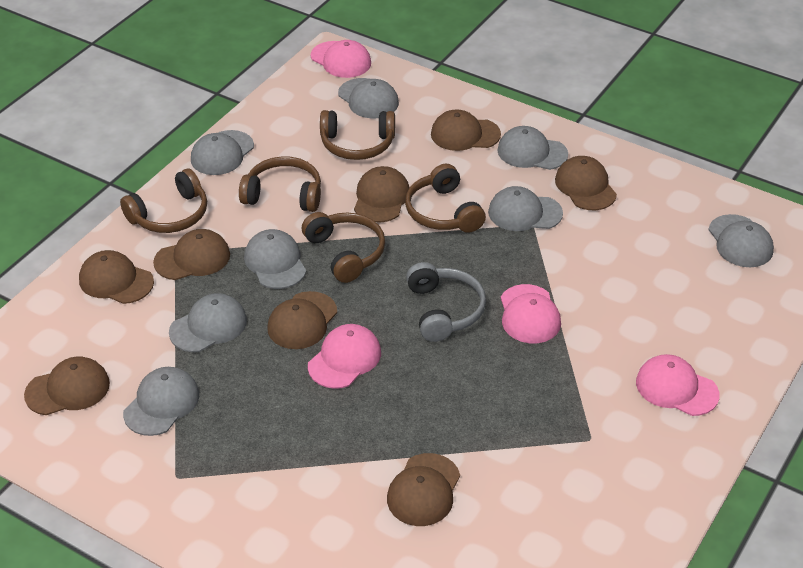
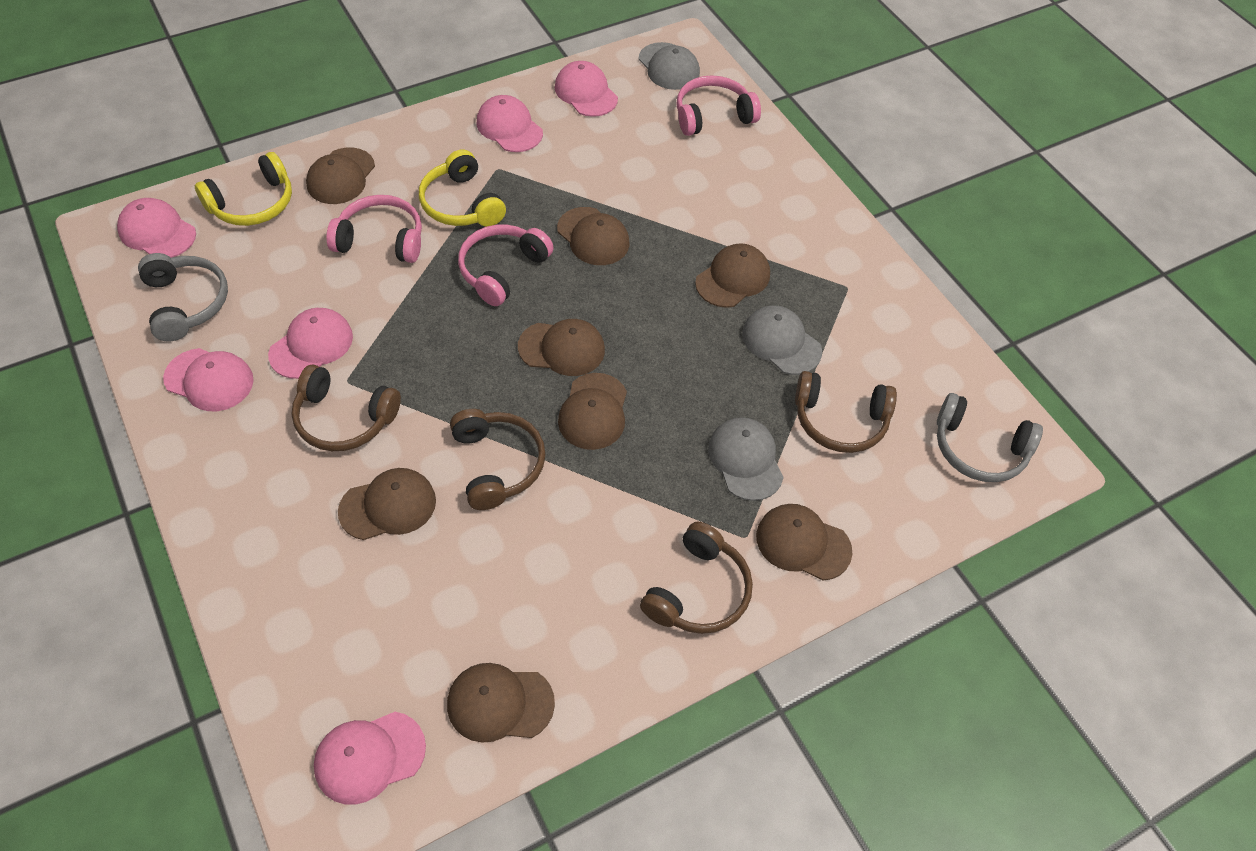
brown headphones: [120,169,207,233] [239,156,321,212] [302,212,385,283] [320,110,395,160] [405,164,486,233] = 5 -> [292,365,401,451] [450,409,545,510] [640,522,753,634] [795,371,897,453] = 4
grey cap: [123,367,199,436] [169,293,247,352] [191,130,254,175] [244,229,306,289] [338,78,399,118] [488,186,563,231] [497,126,568,170] [708,214,774,267] = 8 -> [638,42,700,90] [708,417,784,501] [742,305,822,375] = 3
grey headphones: [406,262,486,342] = 1 -> [138,253,228,341] [937,393,1043,482] = 2
pink cap: [308,324,381,389] [311,40,371,78] [501,284,561,343] [636,354,720,416] = 4 -> [117,198,196,258] [163,348,254,411] [268,308,353,379] [314,712,426,805] [476,95,543,152] [555,61,618,117] = 6
pink headphones: none = 0 -> [326,195,422,263] [458,225,554,306] [677,75,761,136] = 3
yellow headphones: none = 0 -> [195,152,292,226] [419,149,506,227] = 2

